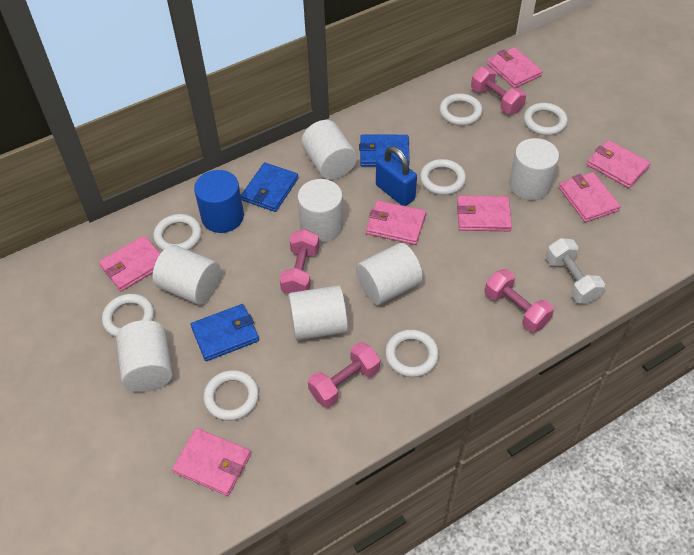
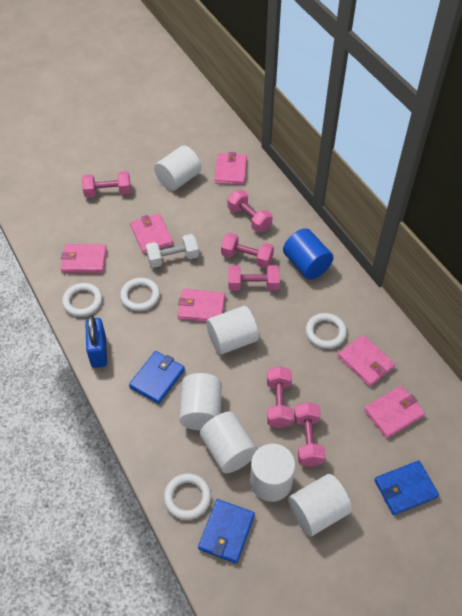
pink dumbbell: [280,229,319,294] [308,342,380,408] [471,67,526,114] [485,269,554,332] = 4 -> [82,171,131,198] [221,233,274,268] [228,190,273,232] [228,265,280,291] [267,366,293,428] [294,402,326,467] = 6
pink wallet: [99,235,161,291] [172,428,251,496] [366,200,426,245] [457,195,512,231] [487,47,543,88] [559,172,621,223] [587,140,651,188] = 7 -> [61,244,107,273] [130,213,173,254] [177,289,225,322] [214,152,247,185] [338,335,395,387] [364,385,425,438] = 6
white cylinder: [116,320,173,392] [152,245,220,305] [289,285,348,340] [298,179,343,243] [301,120,357,180] [356,243,423,305] [509,138,559,200] = 7 -> [154,146,201,191] [179,373,222,430] [200,411,258,473] [206,306,259,355] [250,444,296,502] [288,474,352,536] = 6
white ring: [102,294,154,337] [153,214,202,250] [203,370,259,421] [385,329,439,377] [420,159,466,195] [439,93,483,126] [524,103,568,136] = 7 -> [62,283,102,317] [120,278,160,311] [164,473,211,520] [306,313,347,349] = 4

